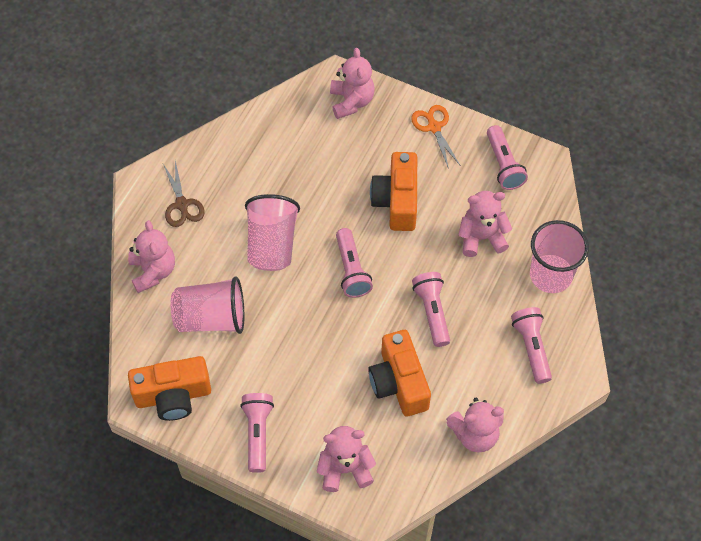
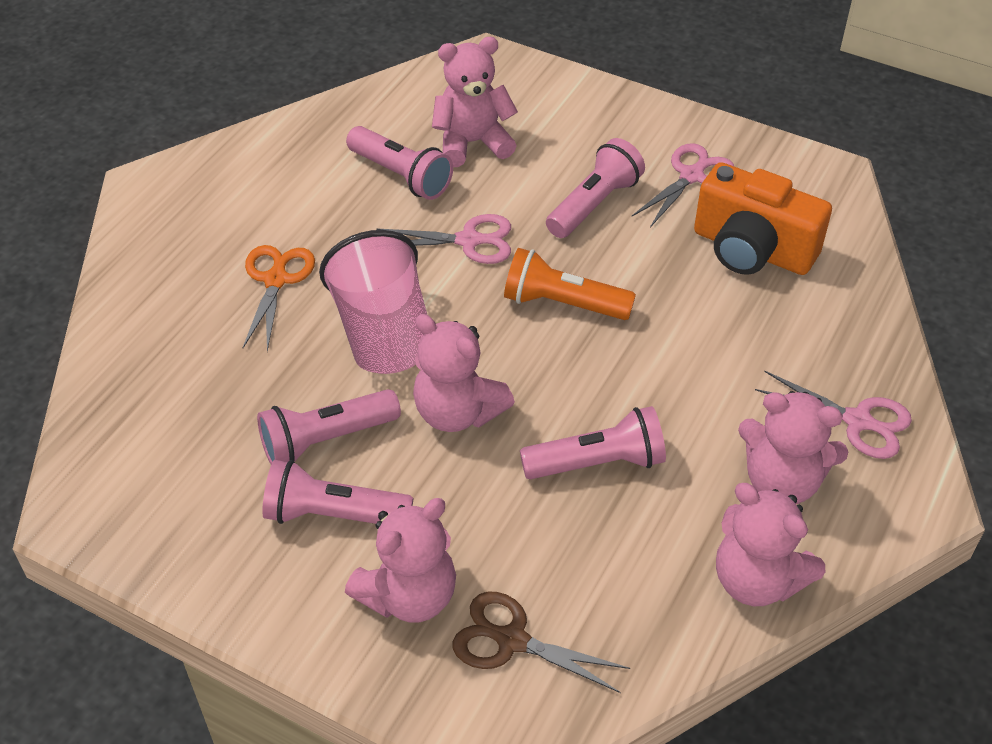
orange camera: [128,356,211,421] [368,330,431,417] [370,152,417,231] = 3 -> [694,162,832,275] = 1
orange flashlight: none = 0 -> [504,248,636,320] = 1
pink cup: [171,277,244,334] [245,194,300,271] [530,220,589,293] = 3 -> [319,230,427,374] = 1
pink scissors: none = 0 -> [376,214,511,264] [631,143,734,227] [755,371,912,459] = 3

